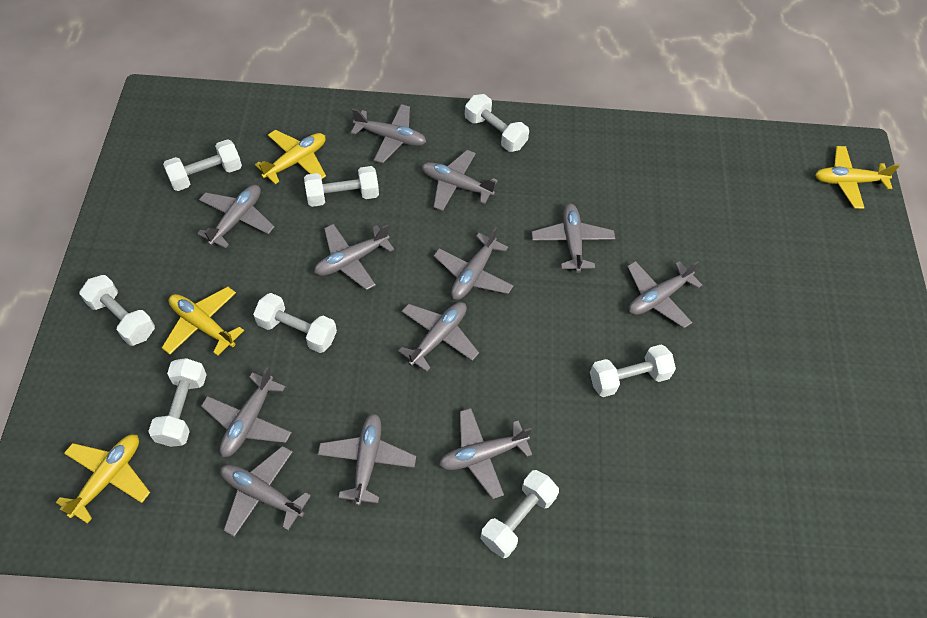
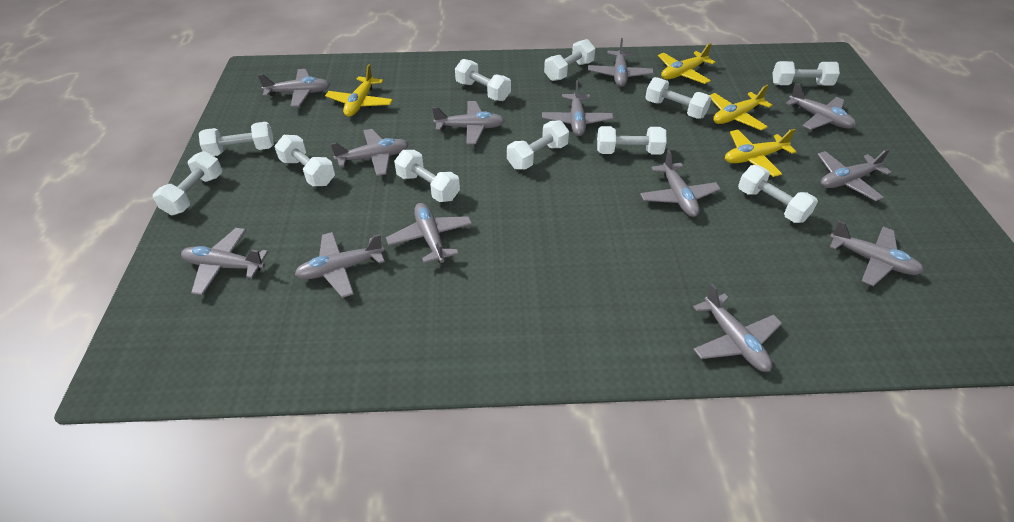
grey plane: [197,185,275,249] [201,367,292,457] [220,446,311,537] [314,224,394,290] [318,413,416,506] [351,104,426,163] [398,302,479,372] [421,150,498,211] [434,227,514,300] [439,408,532,499] [532,203,615,273] [627,261,702,328] = 12 -> [181,228,268,295] [258,69,330,107] [295,232,385,298] [330,129,409,176] [386,203,472,263] [432,101,505,144] [542,80,614,136] [588,38,654,87] [640,150,720,217] [693,284,782,372] [786,83,856,130] [818,149,892,201] [830,221,924,286] = 13
white dumbbell: [79,275,155,346] [148,358,207,447] [163,139,242,191] [253,293,337,353] [304,166,379,207] [465,94,529,152] [481,470,559,558] [590,344,676,397] = 8 -> [153,151,222,215] [199,122,274,156] [275,135,335,186] [394,150,460,202] [455,59,511,101] [507,120,569,170] [544,39,595,81] [597,126,667,155] [645,77,712,119] [738,165,818,223] [772,61,840,86] = 11

